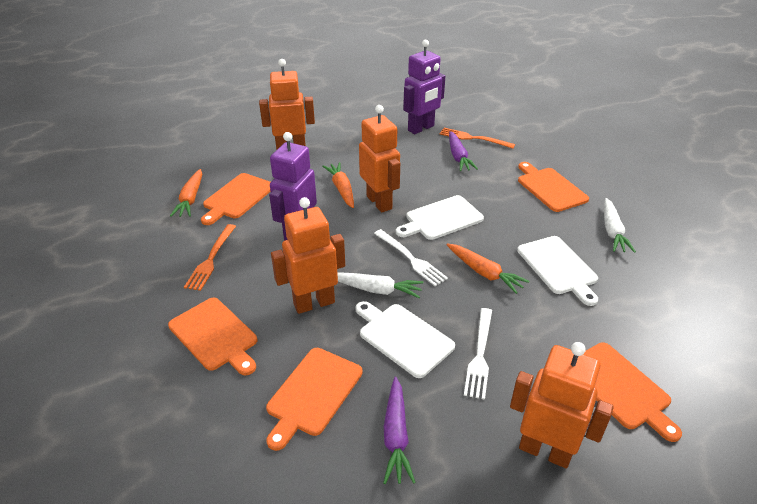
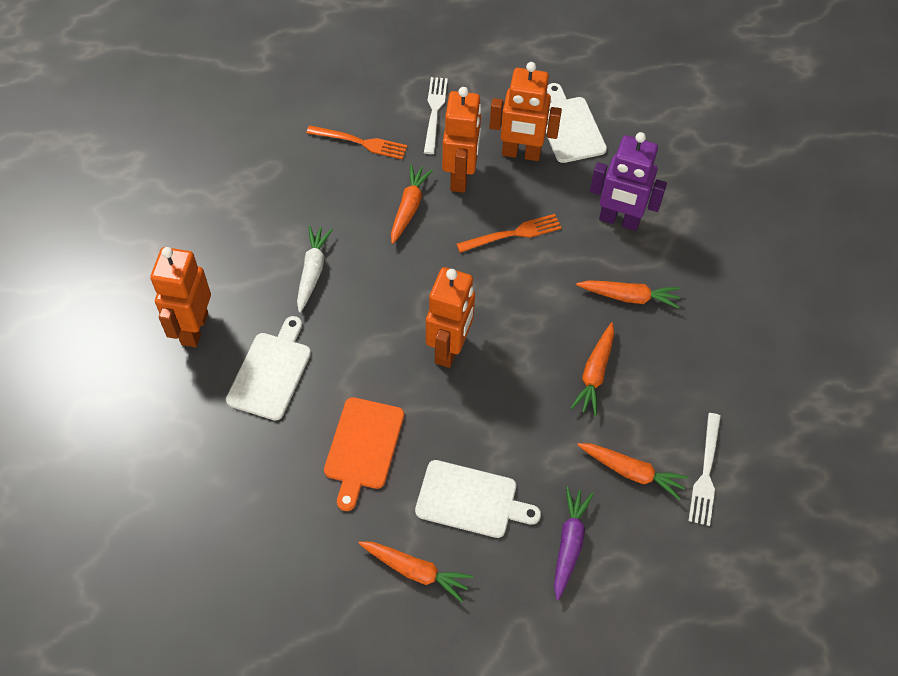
orange carrot: [170,169,202,217] [322,162,354,208] [447,243,529,294] = 3 -> [358,541,473,602] [391,164,433,244] [571,322,614,416] [576,280,680,309] [578,443,689,500] = 5
orange cutting board: [168,298,257,375] [201,173,271,225] [266,348,363,451] [518,162,589,212] [584,342,682,442] = 5 -> [324,397,404,511] = 1
purple carrot: [383,377,416,484] [449,131,478,171] = 2 -> [554,487,594,600] = 1
purple robot: [269,132,317,241] [403,40,445,134] = 2 -> [590,132,667,231] = 1
white carrot: [337,272,423,298] [604,198,636,253] = 2 -> [297,226,333,313] = 1

